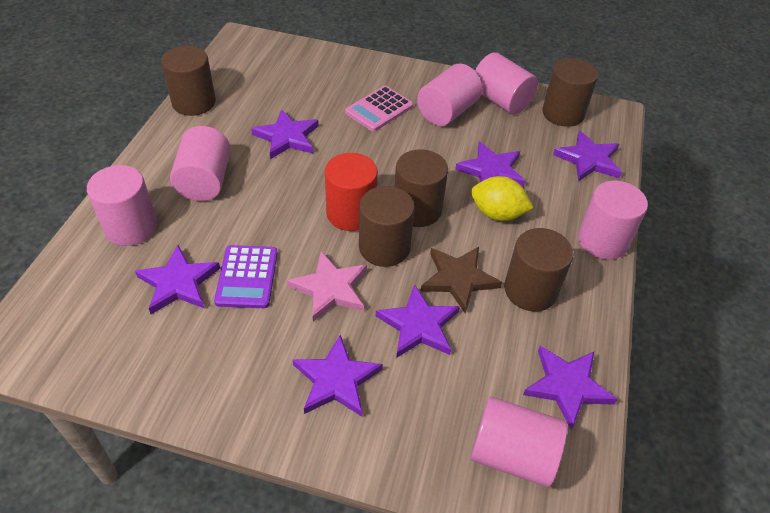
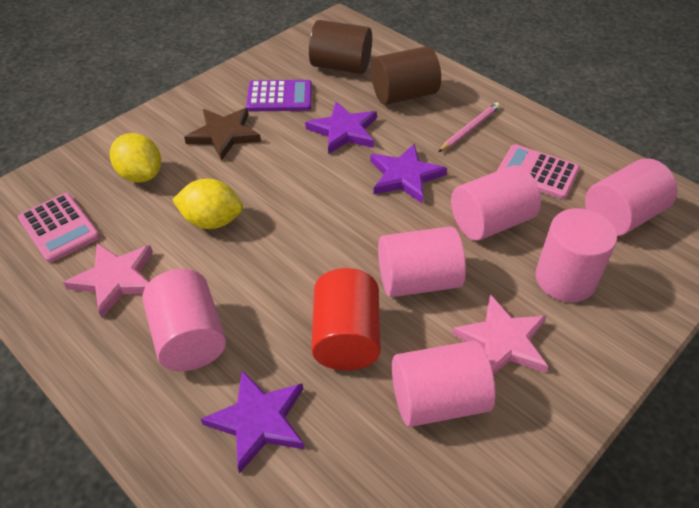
brown cylinder: [161,46,216,116] [359,186,415,267] [394,149,448,227] [504,228,574,311] [543,58,598,127] = 5 -> [309,20,372,74] [371,46,441,105] = 2
pink calculator: [345,86,413,132] = 1 -> [18,193,100,263] [497,144,580,199] = 2
pink pencil: none = 0 -> [438,102,500,152] = 1
pink star: [287,251,367,322] = 1 -> [63,243,153,318] [452,294,548,375] = 2
purple star: [135,245,220,314] [251,109,319,159] [292,335,383,417] [376,284,460,358] [455,141,525,187] [523,346,618,430] [553,130,622,182] = 7 -> [201,370,305,474] [305,101,377,155] [370,144,447,204] = 3
yellow lemon: [471,176,533,221] = 1 -> [110,133,161,183] [172,179,243,229] = 2

